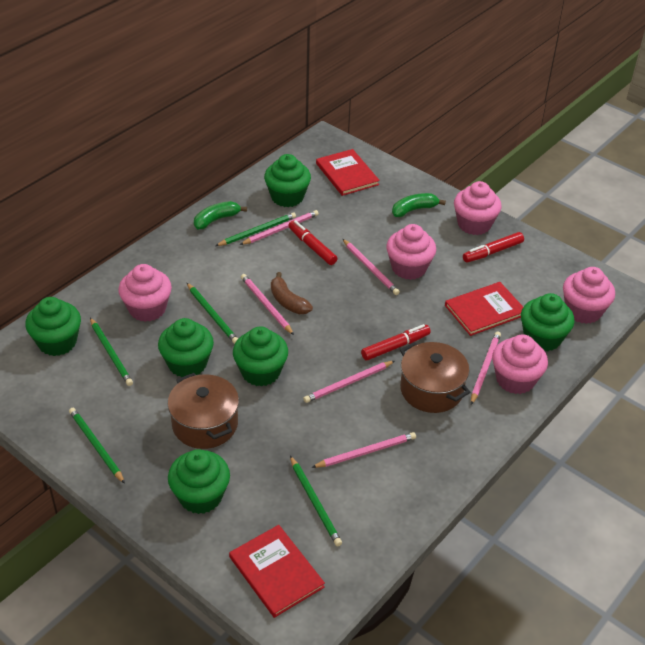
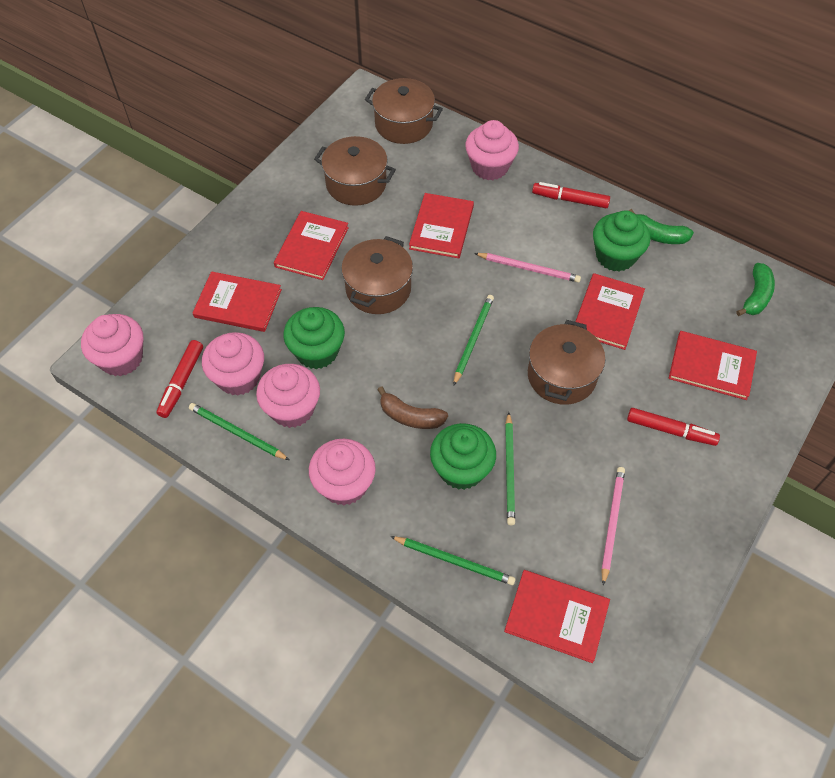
brown pot: [167,373,239,449] [400,342,470,413] = 2 -> [314,136,396,206] [341,236,413,314] [365,78,443,144] [528,320,605,405] = 4
green cupcake: [25,297,81,356] [158,318,214,377] [168,449,230,514] [233,326,288,387] [264,154,311,207] [521,293,575,351] = 6 -> [283,307,345,369] [430,423,496,490] [593,210,650,272] = 3
green pencil: [69,408,125,484] [90,318,133,386] [187,283,238,344] [216,212,296,246] [290,456,342,546] = 5 -> [189,403,289,460] [390,536,516,585] [453,295,494,386] [505,412,515,525] = 4
pink pencil: [240,210,319,245] [241,274,294,335] [303,361,394,403] [311,432,416,468] [343,239,400,295] [471,332,501,405] = 6 -> [474,253,581,283] [601,467,625,585] = 2
red book: [229,525,325,618] [316,149,380,196] [445,282,523,336] = 3 -> [193,271,282,332] [274,211,349,280] [409,193,474,258] [504,570,610,663] [575,273,645,350] [669,331,757,400] = 6

